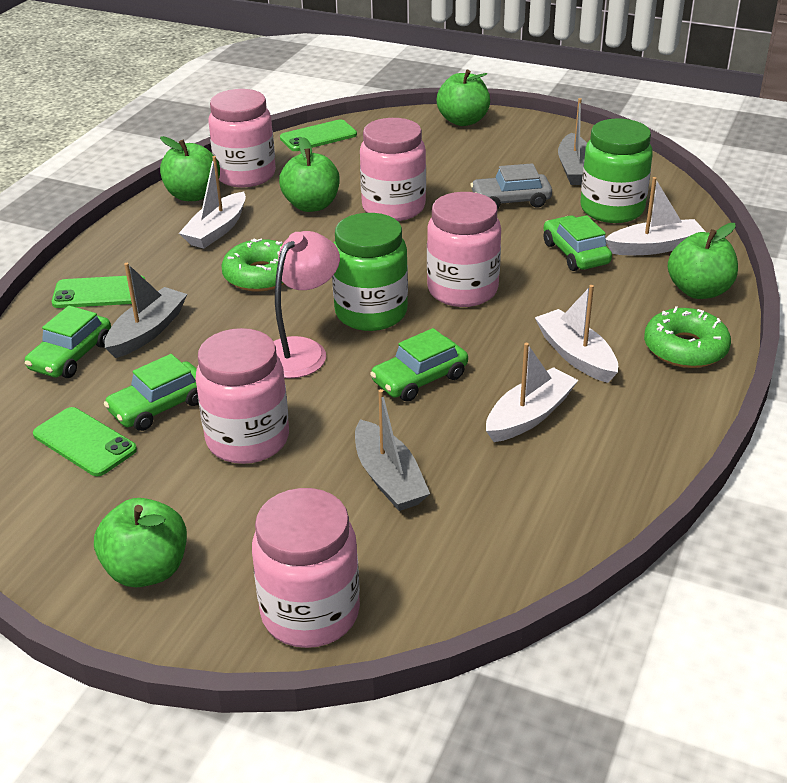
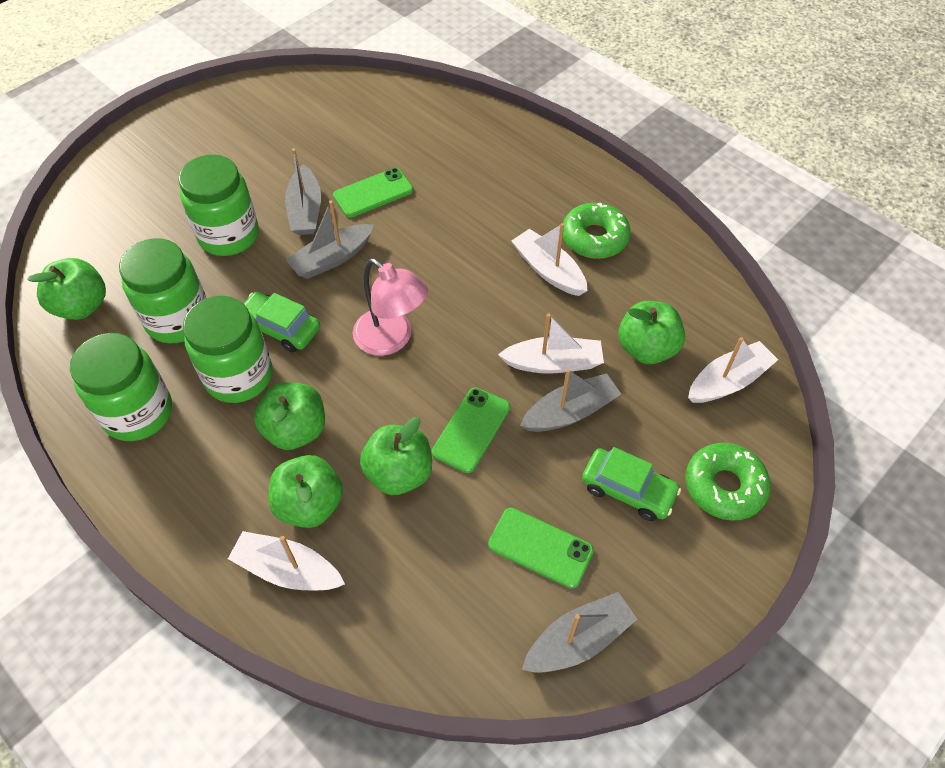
green car: [25,306,111,378] [104,354,199,431] [370,328,468,402] [544,215,612,271] = 4 -> [244,292,320,352] [582,447,681,521] = 2
green jar: [332,213,408,331] [580,118,653,223] = 2 -> [70,333,172,441] [119,238,206,344] [178,155,259,256] [183,296,272,403] = 4
grey boat: [104,263,187,358] [355,389,430,511] [558,98,587,185] = 3 -> [285,149,321,235] [286,200,374,279] [520,369,621,432] [522,592,637,673] = 4
grey car: [470,163,552,208] = 1 -> none = 0
pink jar: [196,328,289,464] [208,89,276,187] [252,488,360,648] [360,118,426,221] [427,192,501,307] = 5 -> none = 0

